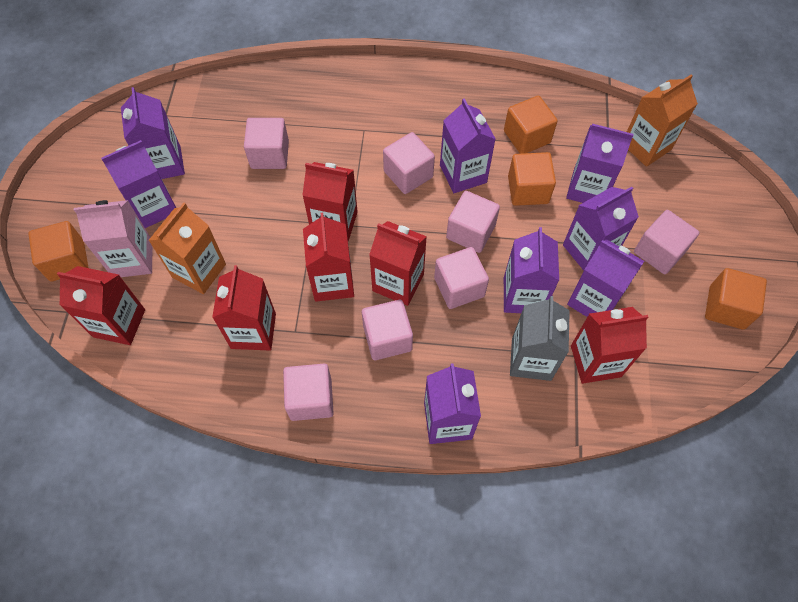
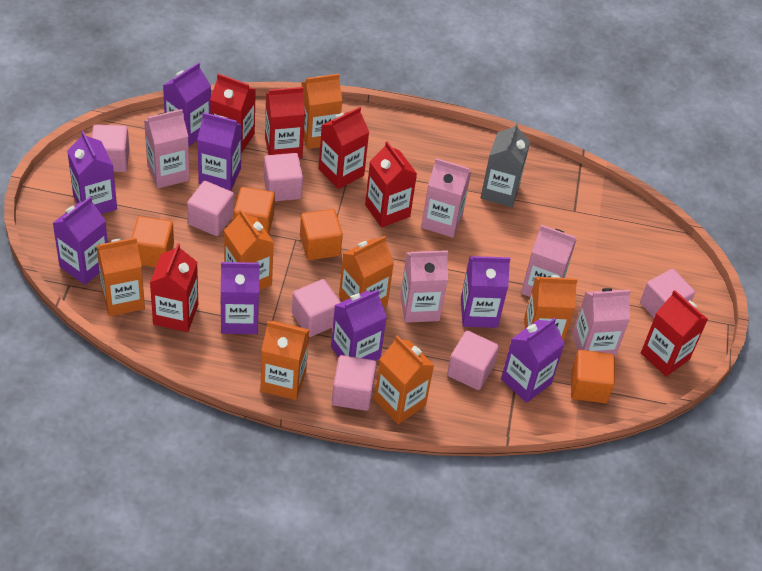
orange carton: [148,203,226,294] [627,75,698,167] = 2 -> [97,237,145,317] [224,209,274,290] [260,321,309,400] [301,74,342,149] [339,236,394,307] [374,336,434,424] [524,275,578,341] = 7
pink carton: [74,200,152,277] = 1 -> [144,109,190,188] [400,250,448,323] [421,158,471,238] [521,225,577,297] [572,288,631,357] = 5

